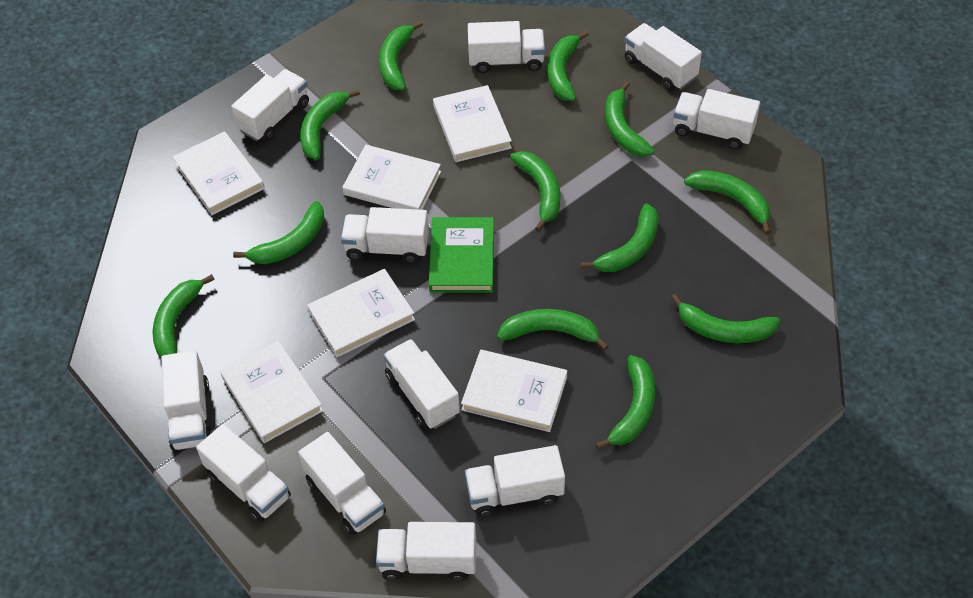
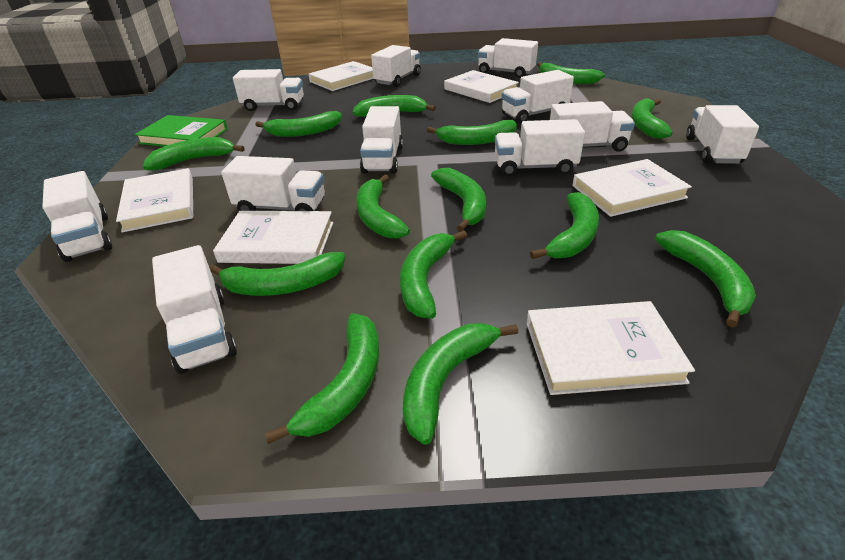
green banana: [153,274,215,358] [233,201,324,264] [300,89,360,160] [379,21,423,90] [497,309,609,350] [510,151,560,232] [548,31,589,101] [581,203,659,272] [595,355,655,450] [605,81,655,157] [671,294,780,343] [684,170,771,234] = 12 -> [143,137,245,171] [209,252,345,296] [255,111,342,137] [264,313,379,444] [353,95,436,117] [356,174,410,239] [400,230,467,319] [403,323,518,445] [427,120,517,145] [431,168,486,232] [530,192,599,259] [537,62,605,84] [631,99,673,139] [655,230,756,327] = 14

